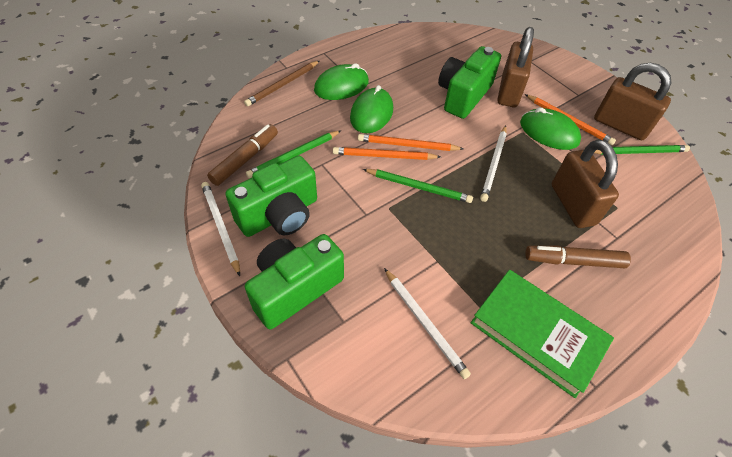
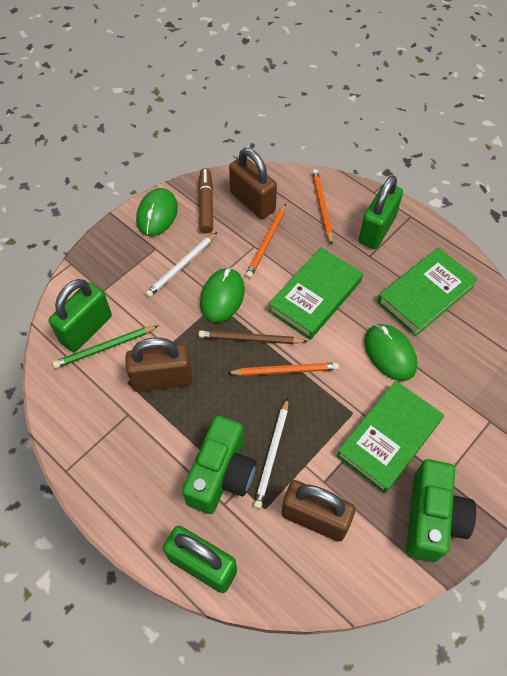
brown marker: [207,124,278,186] [525,246,631,268] = 2 -> [198,168,213,233] = 1
green book: [471,270,614,398] = 1 -> [268,247,363,340] [336,381,444,494] [377,248,478,336] = 3
green camera: [225,155,317,237] [245,234,344,329] [438,46,501,119] = 3 -> [182,416,257,514] [406,459,476,562] = 2
green padlock: none = 0 -> [49,279,112,352] [163,526,237,593] [359,175,403,249] = 3
green pencil: [246,130,341,178] [363,169,473,203] [594,145,690,155] = 3 -> [53,326,158,368] = 1
white pencil: [201,182,240,276] [384,268,471,379] [480,125,507,202] = 3 -> [145,232,217,298] [254,398,288,509] = 2

